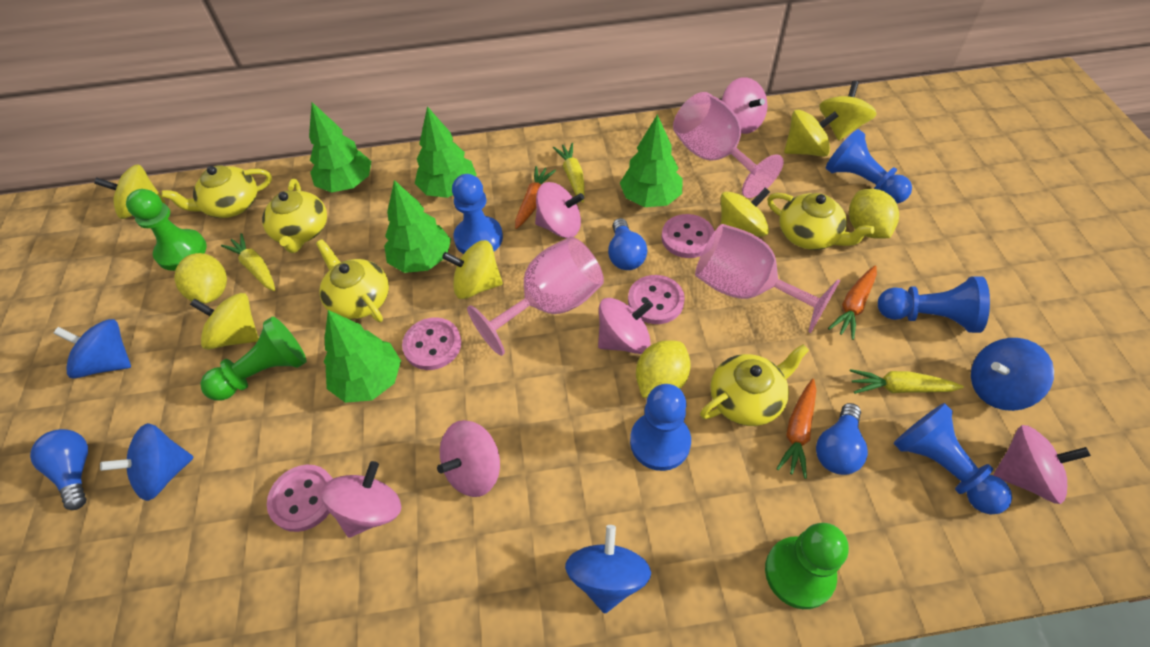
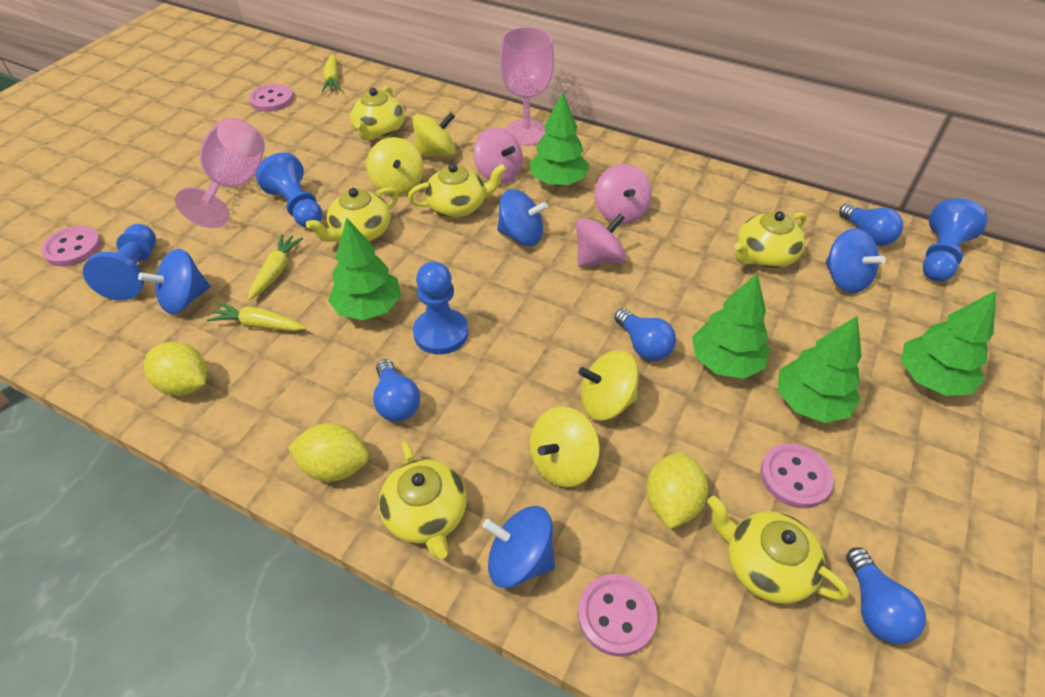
blue light bulb: [30,429,88,510] [608,218,647,270] [816,403,868,475] = 3 -> [373,359,420,422] [614,308,676,361] [839,204,903,246] [846,547,926,645] = 4
blue pawn: [452,174,503,254] [630,384,691,471] [826,129,912,204] [878,276,990,333] [894,403,1012,515] = 5 -> [83,224,156,301] [256,152,323,228] [413,262,469,354] [923,199,988,281] = 4
green pawn: [126,189,207,271] [200,317,307,401] [765,523,849,609] = 3 -> none = 0
orange carrot: [515,166,556,229] [776,379,816,479] [828,265,877,340] = 3 -> none = 0
pink goblet: [467,237,604,356] [673,92,784,198] [695,224,840,333] = 3 -> [175,118,265,228] [499,27,554,146] = 2
pink spinning top: [321,461,401,538] [437,420,500,497] [535,182,584,238] [598,298,653,354] [722,77,767,134] [994,425,1091,504] = 6 -> [474,127,523,184] [576,214,626,267] [595,164,652,224] = 3
yellow spinning top: [94,164,165,219] [190,293,259,350] [442,240,503,299] [721,187,770,237] [784,110,839,157] [819,81,877,140] = 6 -> [366,137,424,195] [413,112,456,157] [530,407,600,487] [578,350,639,421] = 4
yellow teapot: [161,165,272,218] [262,179,327,253] [316,239,389,322] [700,344,809,426] [767,193,874,250] = 5 -> [306,187,399,242] [350,86,404,141] [378,441,467,560] [408,163,506,218] [707,496,849,604] [735,211,807,268] = 6

